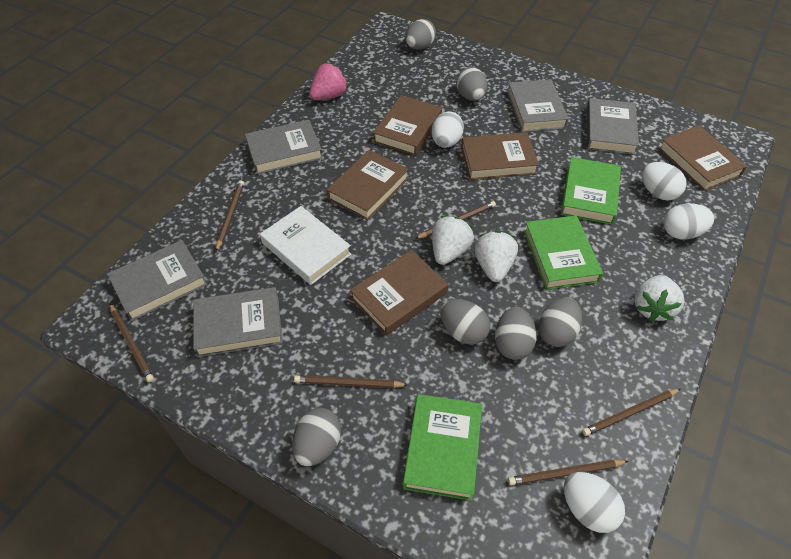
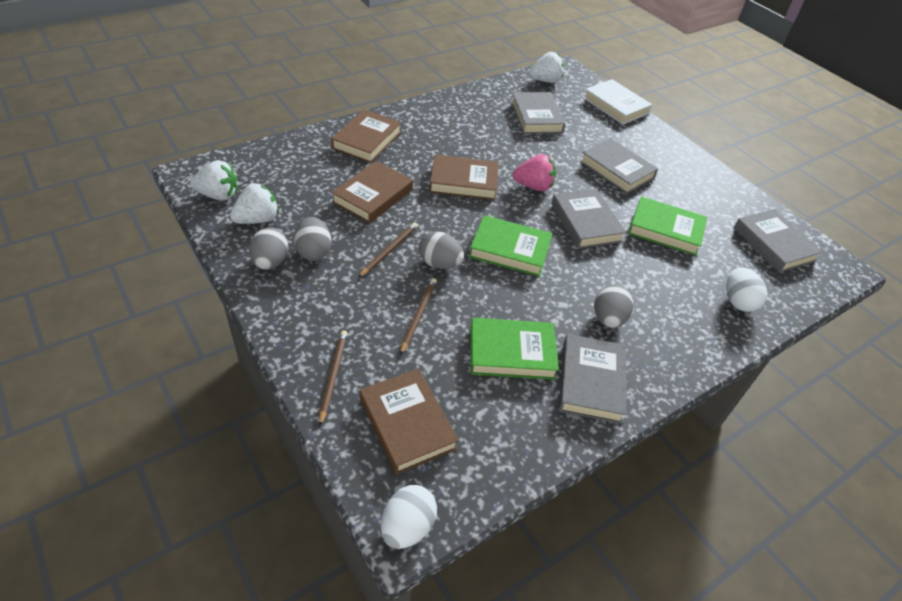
brown book: [327,150,409,220] [350,250,448,336] [373,95,442,156] [461,132,539,180] [658,125,747,191] = 5 -> [331,109,402,163] [331,161,413,223] [360,369,459,475] [429,154,499,200] = 4
brown pencil: [110,304,154,382] [216,181,244,252] [294,375,408,388] [415,201,496,239] [508,460,629,485] [582,389,680,436] = 6 -> [319,331,348,426] [358,223,418,278] [400,278,437,355] = 3
grey egg: [292,408,341,466] [405,19,436,50] [440,299,490,345] [456,67,487,101] [495,307,537,360] [538,298,582,347] = 6 -> [249,227,289,270] [294,217,331,261] [419,231,464,269] [594,284,633,328] = 4
white egg: [431,112,464,148] [564,472,625,533] [642,162,687,200] [664,203,714,240] = 4 -> [381,485,437,549] [726,267,767,312] = 2

